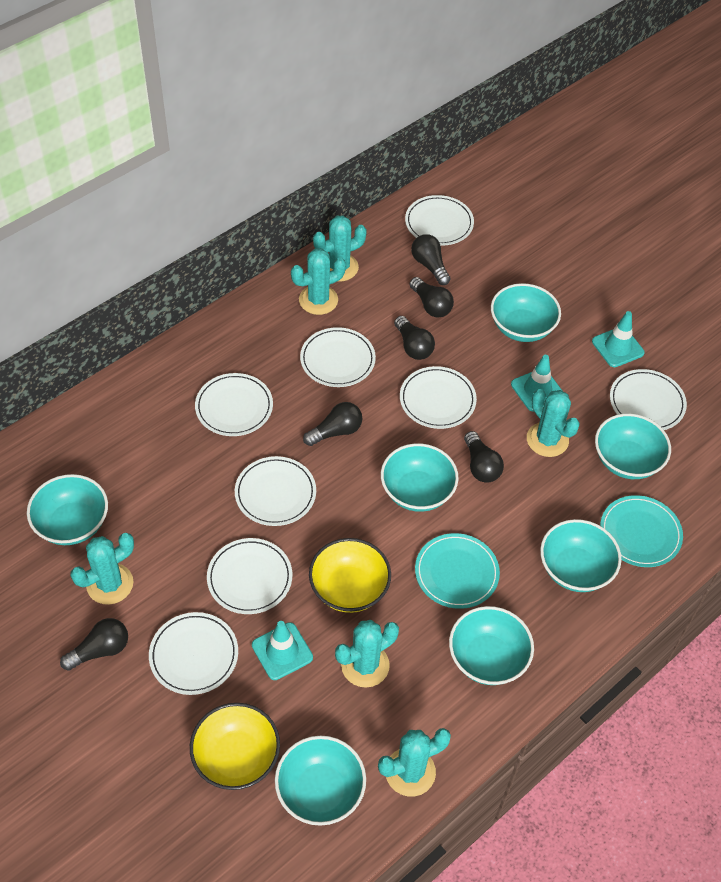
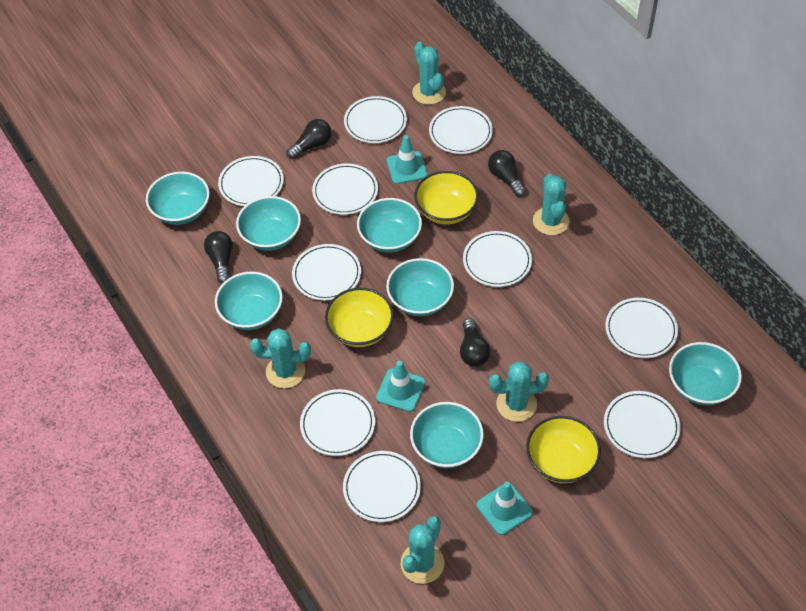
black light bulb: [60,618,128,671] [303,402,362,446] [394,316,435,360] [409,277,454,317] [411,234,451,285] [464,431,504,483] = 6 -> [204,231,233,284] [287,119,331,159] [460,318,490,367] [488,150,526,197] = 4
turquoise cactus: [70,533,134,605] [291,248,346,315] [313,215,367,281] [335,620,399,687] [378,728,451,797] [527,389,580,457] = 6 -> [250,328,311,388] [400,516,444,584] [412,42,446,105] [489,361,549,422] [533,174,570,235] = 5
turquoise plate: [415,533,500,609] [600,495,683,567] = 2 -> none = 0
white plate: [149,612,238,695] [195,373,273,436] [207,538,293,614] [235,456,316,526] [300,327,376,387] [400,366,477,429] [405,195,474,246] [610,369,687,430] = 8 -> [218,156,284,206] [292,244,361,301] [300,389,375,456] [312,163,378,215] [343,451,421,522] [344,96,407,143] [429,106,493,154] [463,231,532,287] [604,391,681,458] [605,298,678,358] = 10
yellow bowl: [190,703,280,790] [309,538,391,613] = 2 -> [325,288,394,347] [414,171,478,224] [526,416,601,483] = 3

